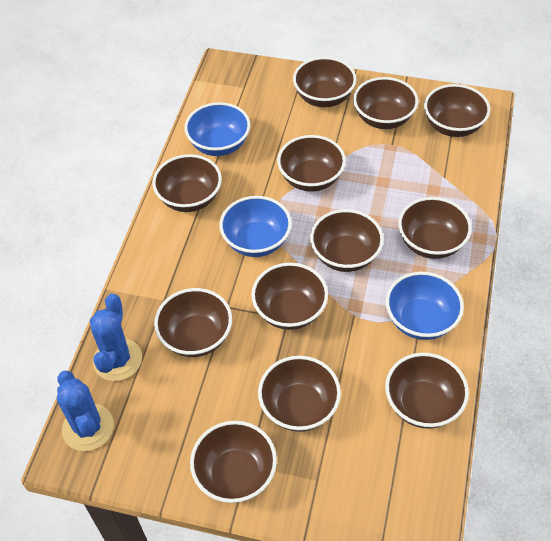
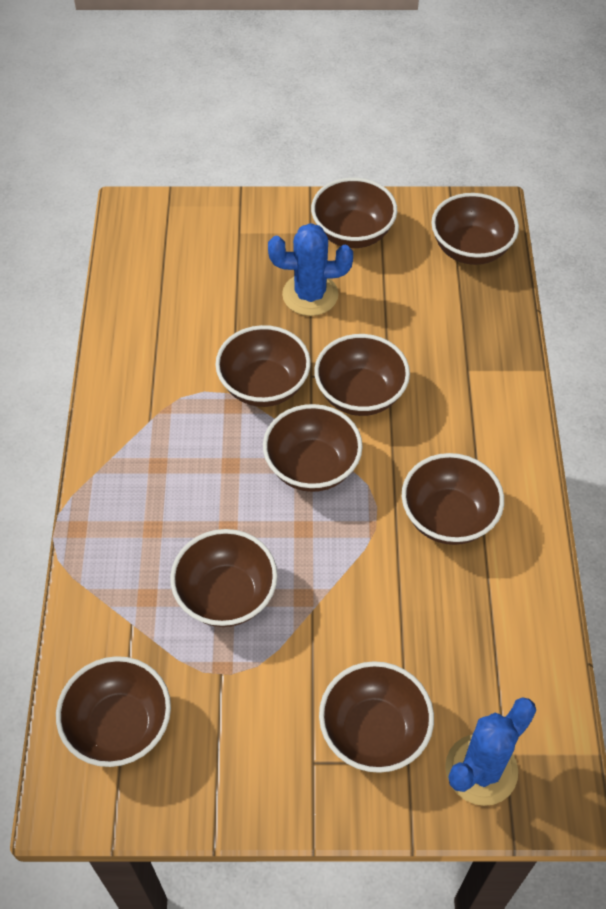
blue bowl: [184,102,250,156] [219,196,292,257] [386,272,464,340] = 3 -> none = 0
brown bowl: [152,154,222,212] [154,288,232,357] [190,421,277,503] [251,263,328,330] [258,356,341,432] [277,135,346,192] [293,57,357,107] [310,209,384,272] [353,77,418,129] [385,353,469,429] [398,197,472,259] [424,84,490,137] = 12 -> [56,656,171,767] [170,529,278,627] [215,325,311,407] [263,404,363,492] [311,178,397,248] [314,334,410,416] [319,661,434,773] [402,453,504,545] [431,193,519,265] = 9

